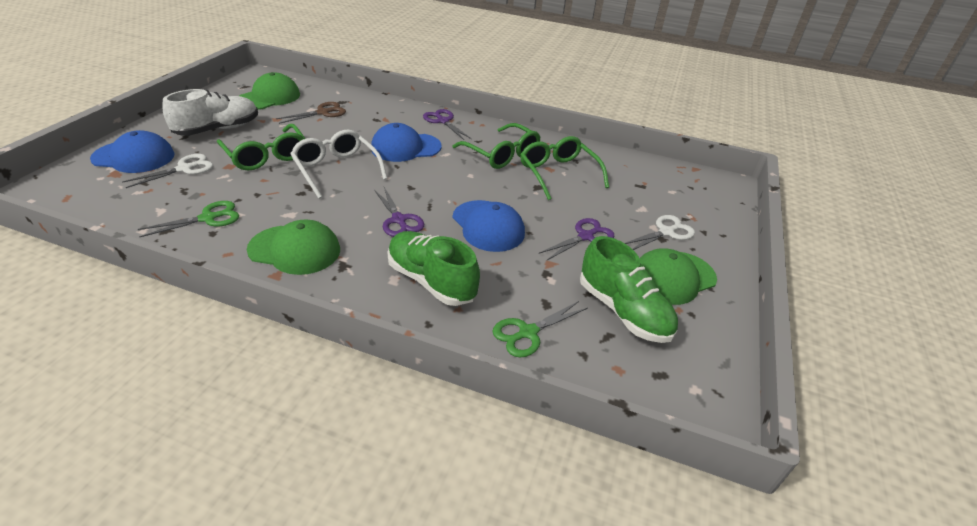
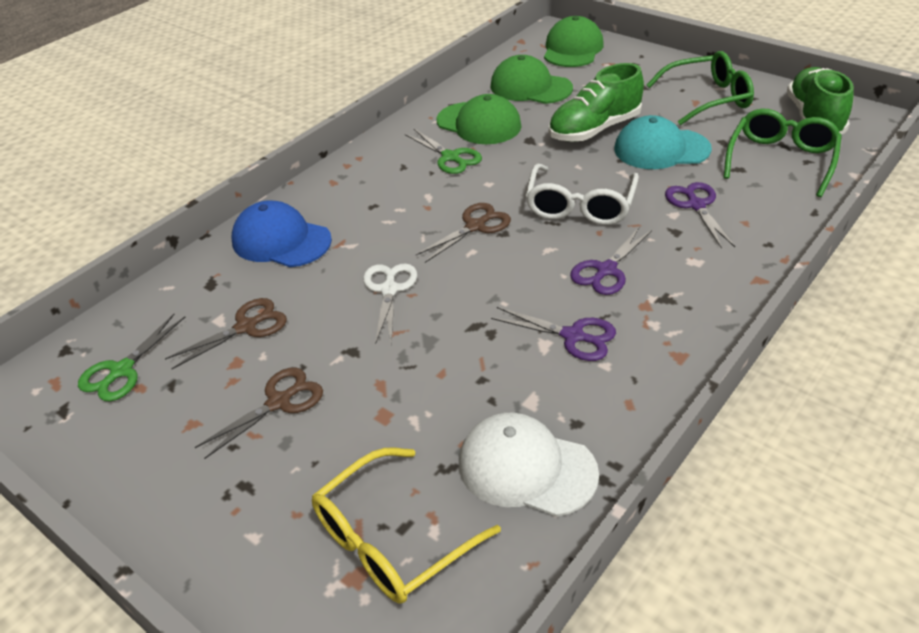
blue cap: [90,130,175,173] [371,123,442,162] [452,200,525,252] = 3 -> [232,201,332,267] = 1
brown scissors: [276,102,346,124] = 1 -> [165,298,287,369] [194,367,323,459] [415,203,511,263] = 3
green glasses: [217,124,306,171] [452,123,540,169] [520,136,609,200] = 3 -> [647,51,754,125] [724,109,842,197] = 2
turquoise cap: none = 0 -> [614,115,712,169] = 1
white cap: none = 0 -> [459,413,599,517] = 1
white scissors: [122,154,213,188] [625,215,695,250] = 2 -> [363,263,417,345] = 1
white shoe: [162,89,258,136] = 1 -> none = 0
yellow glasses: none = 0 -> [312,448,501,604] = 1

